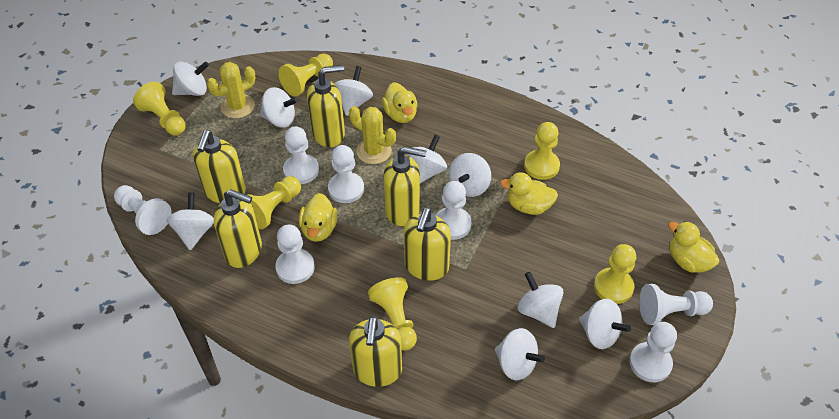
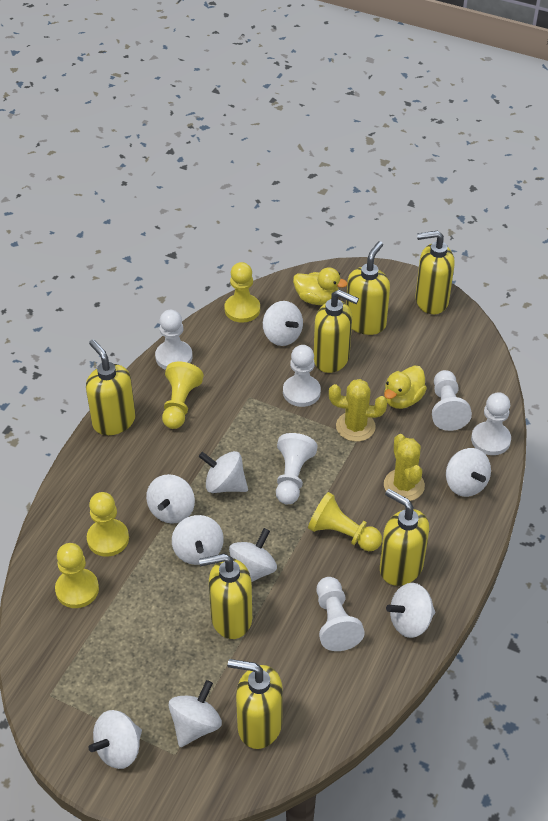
white pawn: [114,185,172,235] [275,225,315,284] [283,126,319,184] [328,145,364,203] [436,181,472,240] [629,322,677,382] [639,284,713,325] = 7 -> [155,310,192,370] [276,433,317,504] [283,345,321,407] [316,577,365,651] [432,370,472,431] [471,392,511,455] = 6
yellow duck: [299,193,337,242] [382,82,417,123] [500,172,558,215] [668,221,719,273] = 4 -> [293,267,347,305] [384,365,427,409] = 2
yellow pawn: [133,82,186,136] [247,176,301,229] [278,54,333,97] [368,277,417,351] [524,122,560,180] [594,244,636,304] = 6 -> [55,543,99,608] [87,492,129,557] [162,362,204,429] [224,262,260,323] [308,492,382,551] = 5
yellow soap dispenser: [193,130,246,203] [214,189,262,268] [307,65,345,147] [349,316,402,387] [383,146,426,226] [404,207,451,281] = 6 -> [86,339,136,435] [199,554,252,639] [228,659,283,749] [314,290,359,373] [346,241,390,335] [380,489,429,586] [415,231,455,314] = 7

